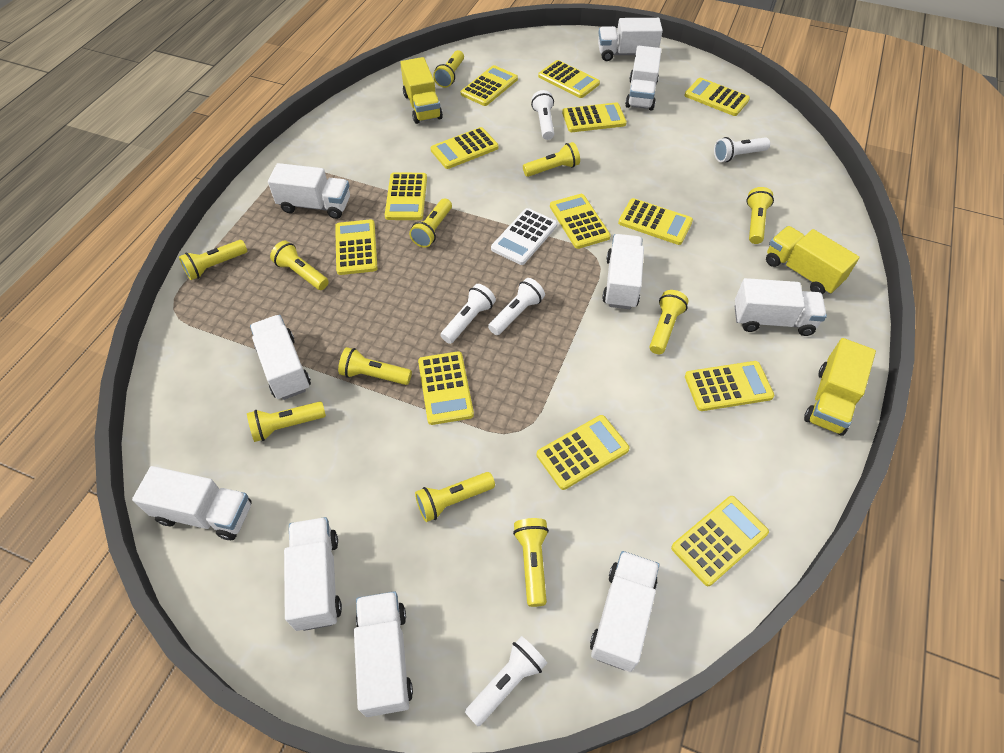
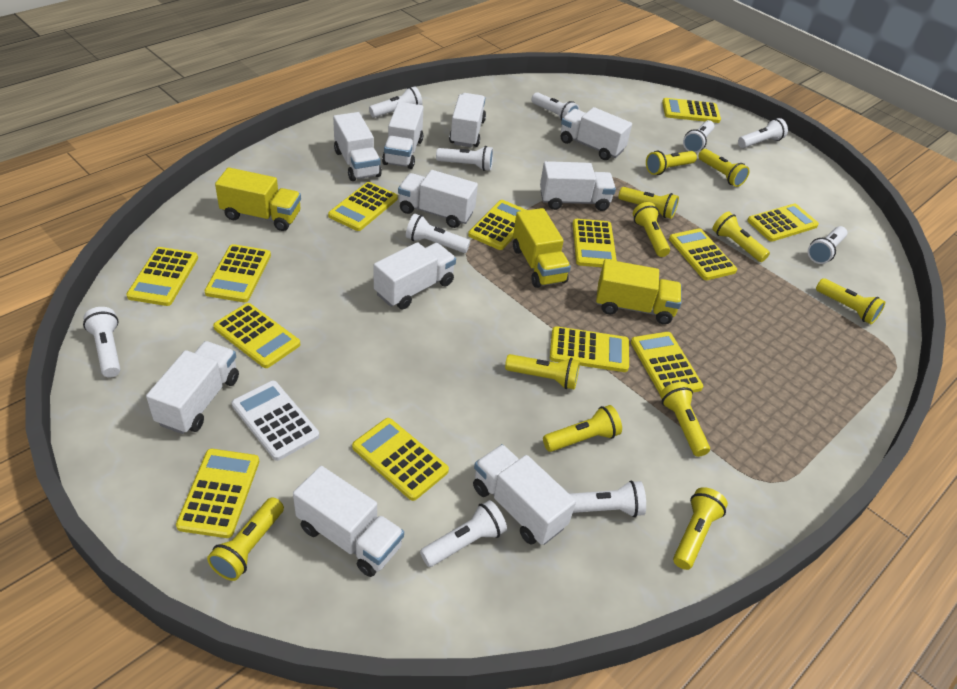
white flashlight: [441,284,496,344] [465,636,547,727] [488,278,545,335] [531,90,554,140] [714,137,770,162] = 5 -> [83,307,121,378] [369,86,422,118] [406,214,470,253] [420,500,507,567] [436,146,493,171] [531,92,580,121] [570,480,646,517] [683,120,714,153] [738,118,788,148] [808,226,847,264] = 10

